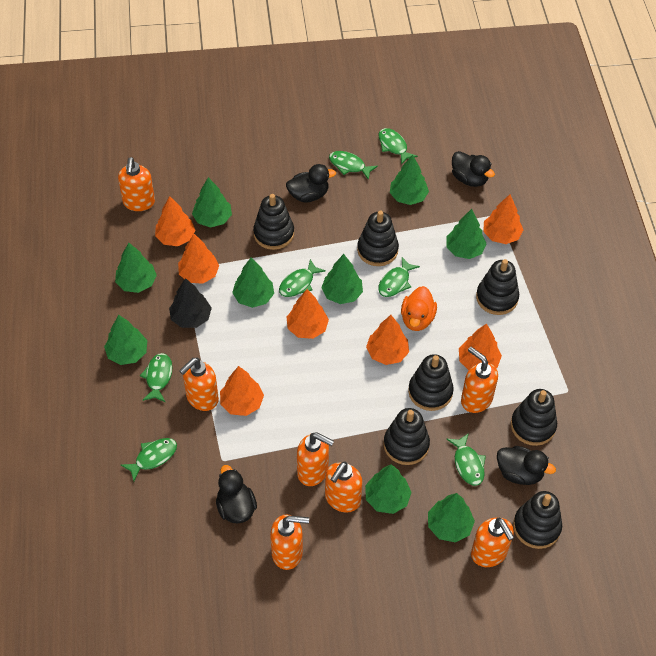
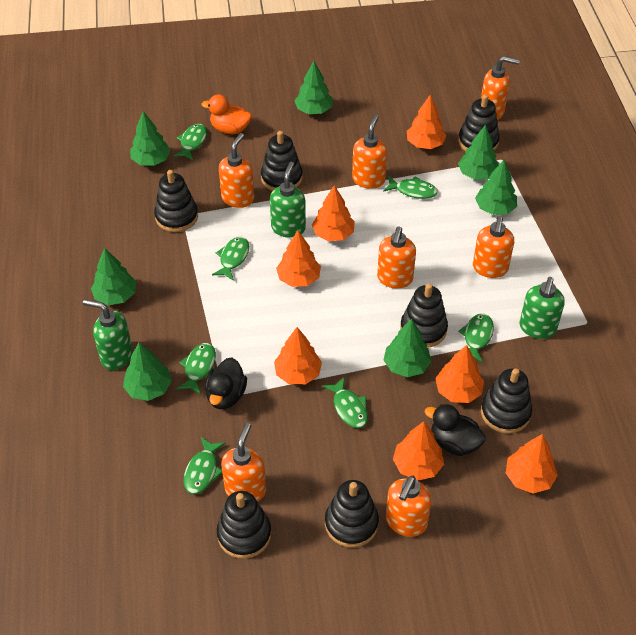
black duck: [216,465,257,524] [286,164,336,202] [452,151,495,187] [497,446,556,485] = 4 -> [205,358,247,409] [425,404,486,456] = 2
black tree: [169,278,212,328] = 1 -> none = 0
green soap dispenser: none = 0 -> [83,299,133,370] [270,162,306,238] [519,277,565,339] = 3
green tree: [104,315,147,365] [115,243,157,293] [192,177,232,228] [232,257,274,308] [321,254,363,304] [365,464,412,514] [390,155,429,205] [428,493,475,543] [446,209,487,259] = 9 -> [91,248,136,305] [123,343,172,401] [130,111,171,166] [294,61,333,114] [384,319,431,377] [458,125,499,180] [475,159,517,215] = 7

